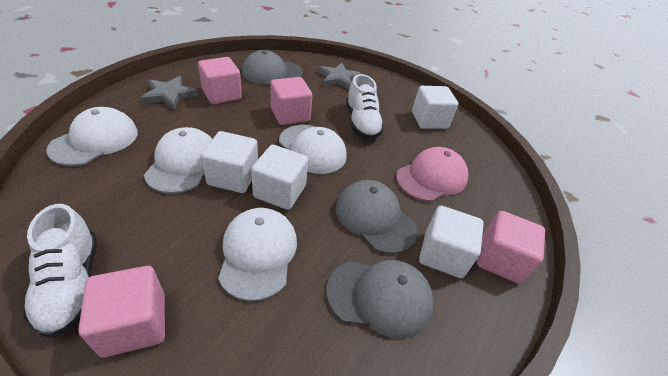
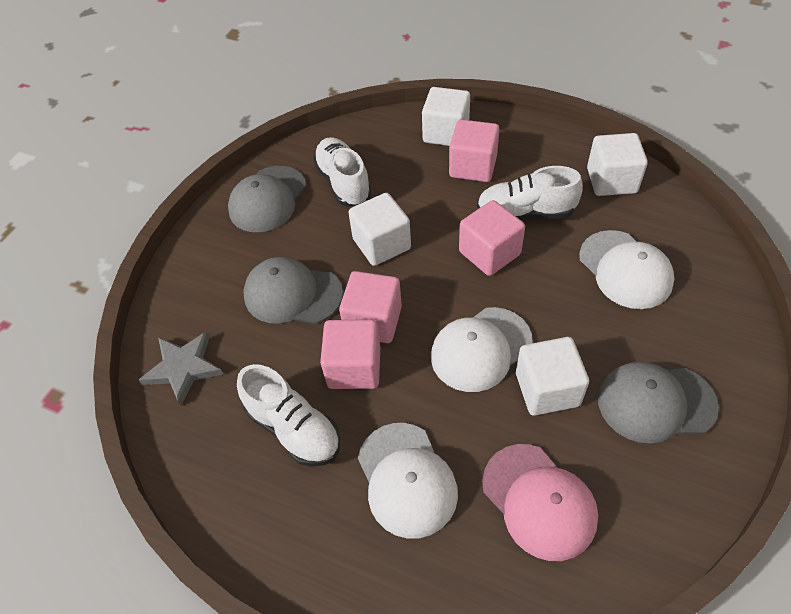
grey star: [141,76,198,110] [318,63,362,90] = 2 -> [139,331,224,406] = 1
white cap: [46,107,138,166] [144,127,212,194] [218,208,297,301] [279,125,347,174] = 4 -> [358,423,458,539] [431,307,533,392] [579,230,674,309] = 3
white shoe: [23,204,97,338] [346,74,384,139] = 2 -> [237,364,340,467] [313,137,372,207] [477,166,583,220] = 3

